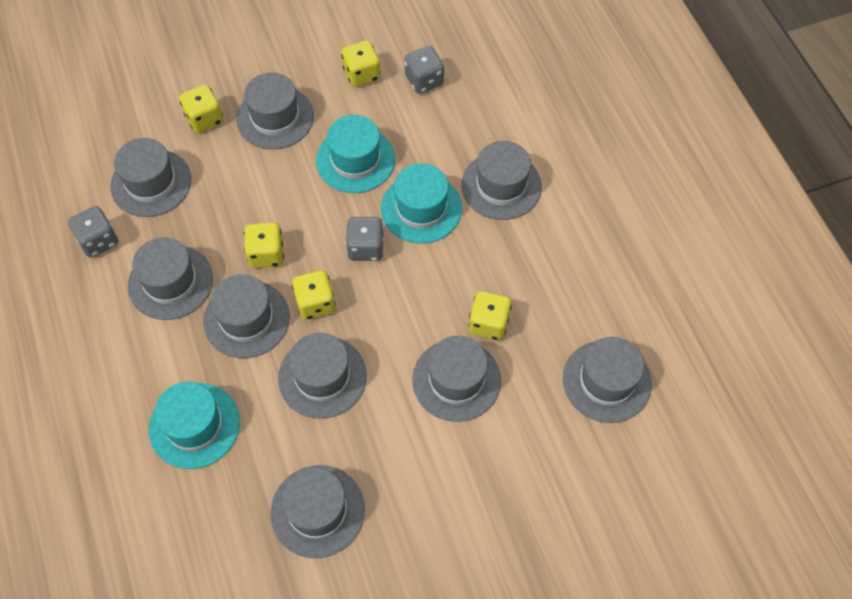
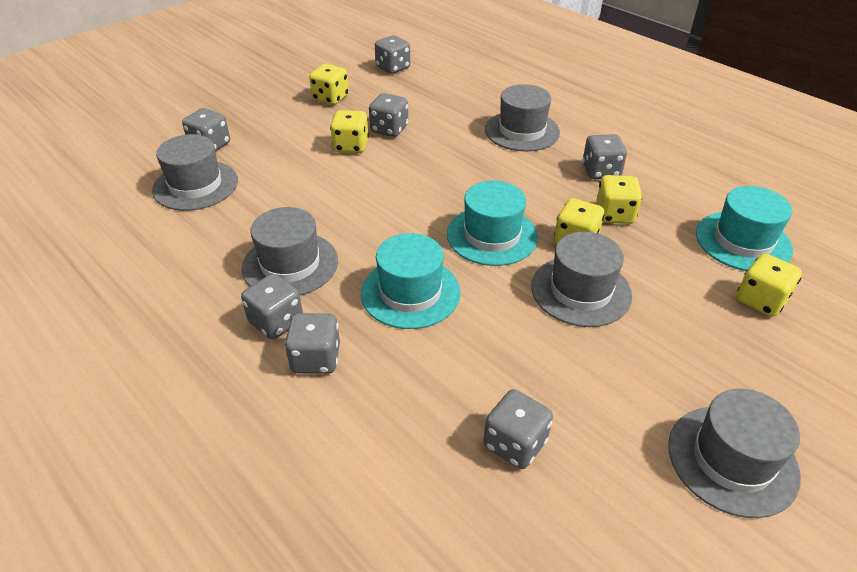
grey dice: [68,206,118,257] [345,217,384,261] [404,46,444,94] = 3 -> [182,108,230,151] [241,274,303,339] [284,313,340,374] [369,93,408,137] [375,35,410,74] [483,389,553,469] [582,134,627,179] = 7
grey hat: [110,138,191,217] [128,237,213,320] [203,274,290,358] [236,73,314,149] [270,465,365,558] [278,333,367,419] [412,336,501,422] [461,141,542,220] [563,337,652,423] = 9 -> [152,134,238,211] [242,207,338,295] [485,84,560,151] [531,232,632,327] [668,389,801,518] = 5

